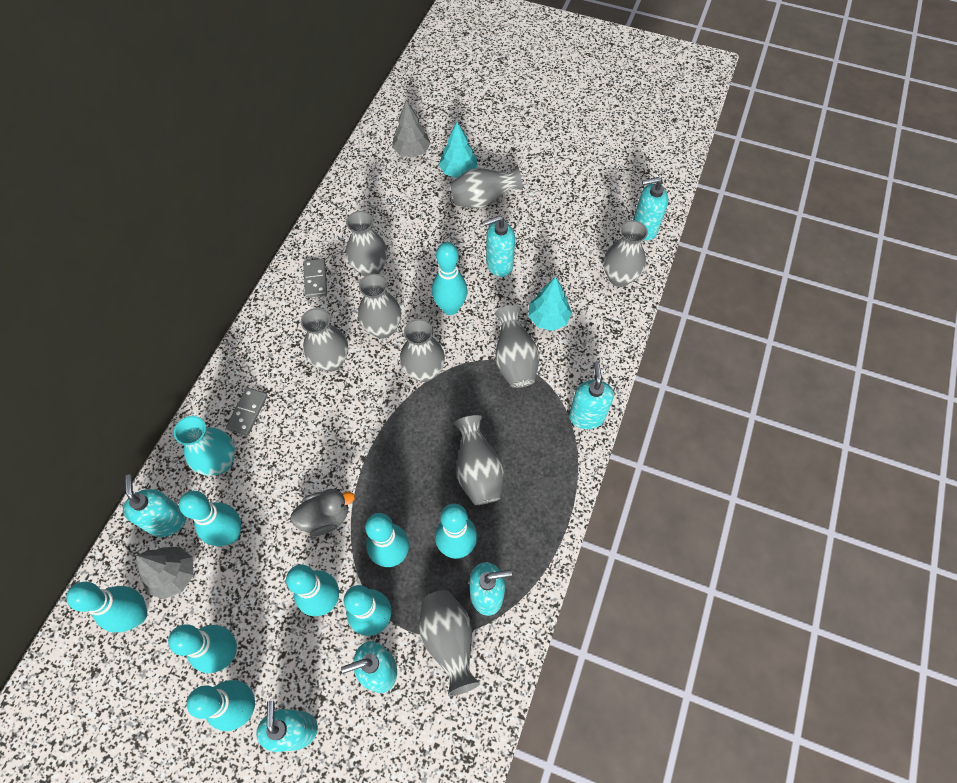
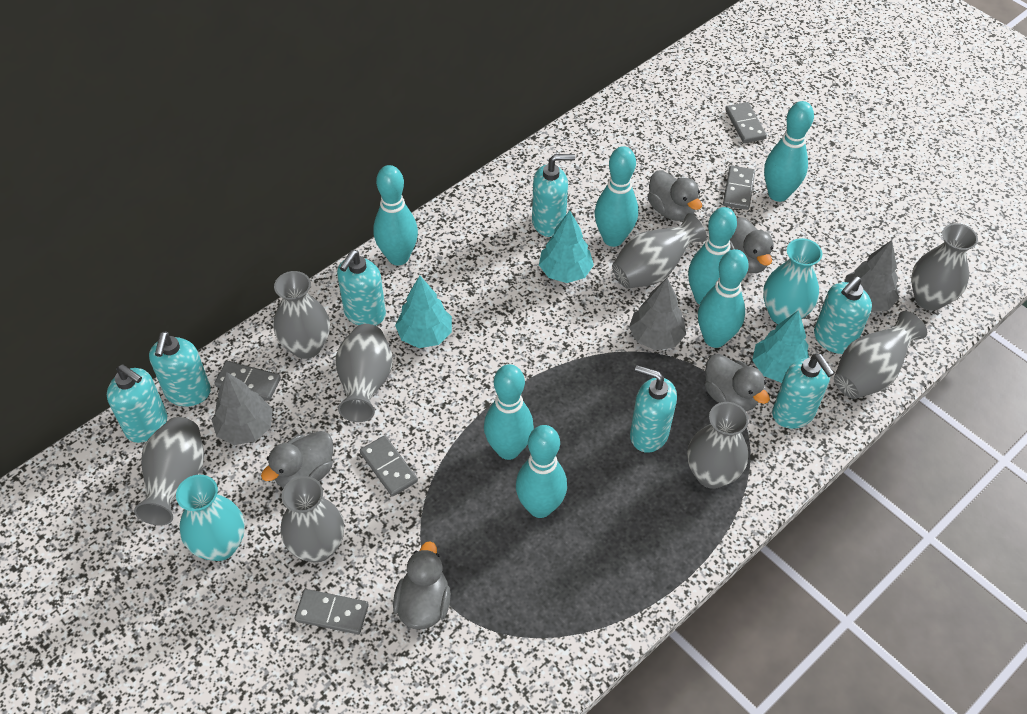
grey domino: [226,387,268,435] [303,258,327,298] = 2 -> [214,361,281,401] [294,589,369,634] [360,435,418,497] [723,165,755,210] [725,102,767,143] = 5
grey duck: [290,489,355,536] = 1 -> [261,431,333,488] [393,541,451,629] [647,170,702,221] [704,354,770,412] [730,217,773,273] = 5
grey tree: [136,547,194,599] [392,100,431,158] = 2 -> [212,372,273,445] [629,278,686,350] [845,240,899,312] = 3
grey vase: [301,308,348,372] [346,211,388,277] [358,274,401,338] [400,319,445,382] [419,590,480,696] [450,166,523,209] [454,415,504,505] [495,305,539,388] [604,220,648,287] = 9 -> [134,417,204,526] [273,271,330,359] [281,476,344,562] [336,324,393,422] [612,213,707,289] [687,402,749,489] [834,311,927,399] [911,223,978,311] = 8
turquoise bowling pin: [66,582,147,633] [168,625,237,673] [179,491,241,546] [187,680,255,731] [286,564,339,616] [344,585,392,636] [365,513,409,567] [432,242,467,315] [435,504,477,559] = 9 -> [373,165,418,265] [484,364,534,460] [516,425,567,518] [595,146,638,247] [688,207,737,305] [698,249,749,348] [764,101,814,202] = 7
turquoise tree: [439,122,478,178] [528,276,572,331] = 2 -> [395,276,452,348] [539,211,594,283] [752,310,809,383] = 3
turquoise vase: [174,416,235,476] = 1 -> [176,475,245,561] [763,238,822,324] = 2

